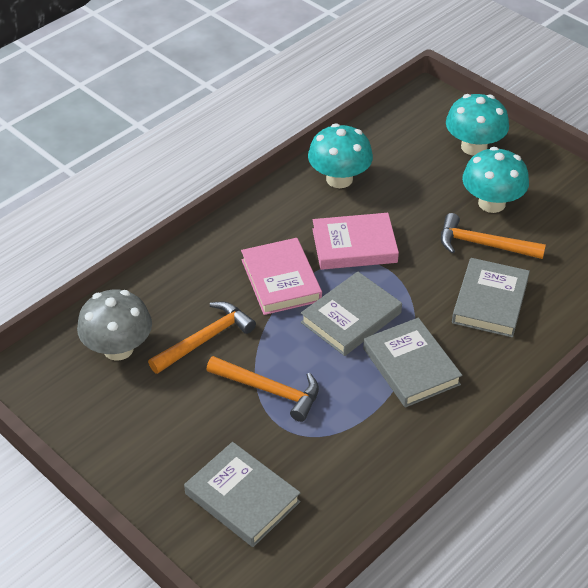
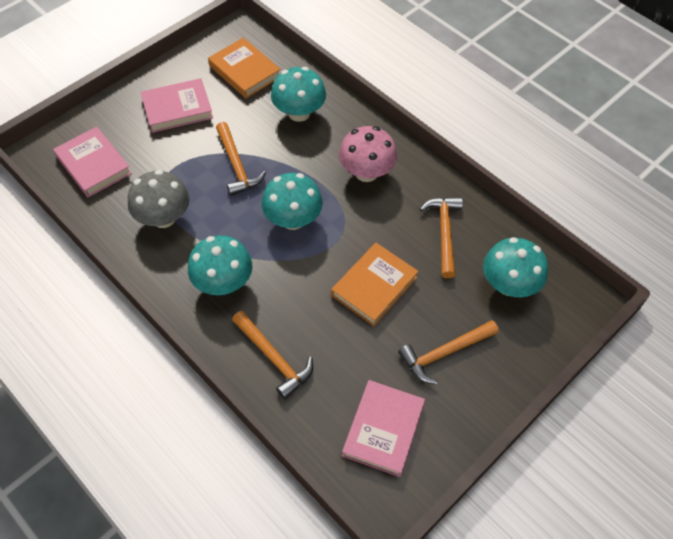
grey book: [184,442,301,547] [301,271,402,356] [363,318,462,407] [452,258,530,338] = 4 -> none = 0
orange book: none = 0 -> [208,37,281,98] [331,243,419,326] = 2
orange hammer: [148,301,256,374] [207,356,319,422] [441,213,546,259] = 3 -> [216,122,266,196] [232,311,313,399] [398,320,499,385] [420,197,463,278] = 4
pink book: [241,238,322,315] [312,213,399,270] = 2 -> [53,127,132,198] [140,78,213,133] [342,380,425,477] = 3
pink mushroom: none = 0 -> [339,126,397,182] = 1
turquoise mushroom: [308,124,373,188] [446,94,509,156] [462,147,529,213] = 3 -> [188,235,252,295] [262,173,323,230] [271,67,326,122] [483,237,548,297] = 4

